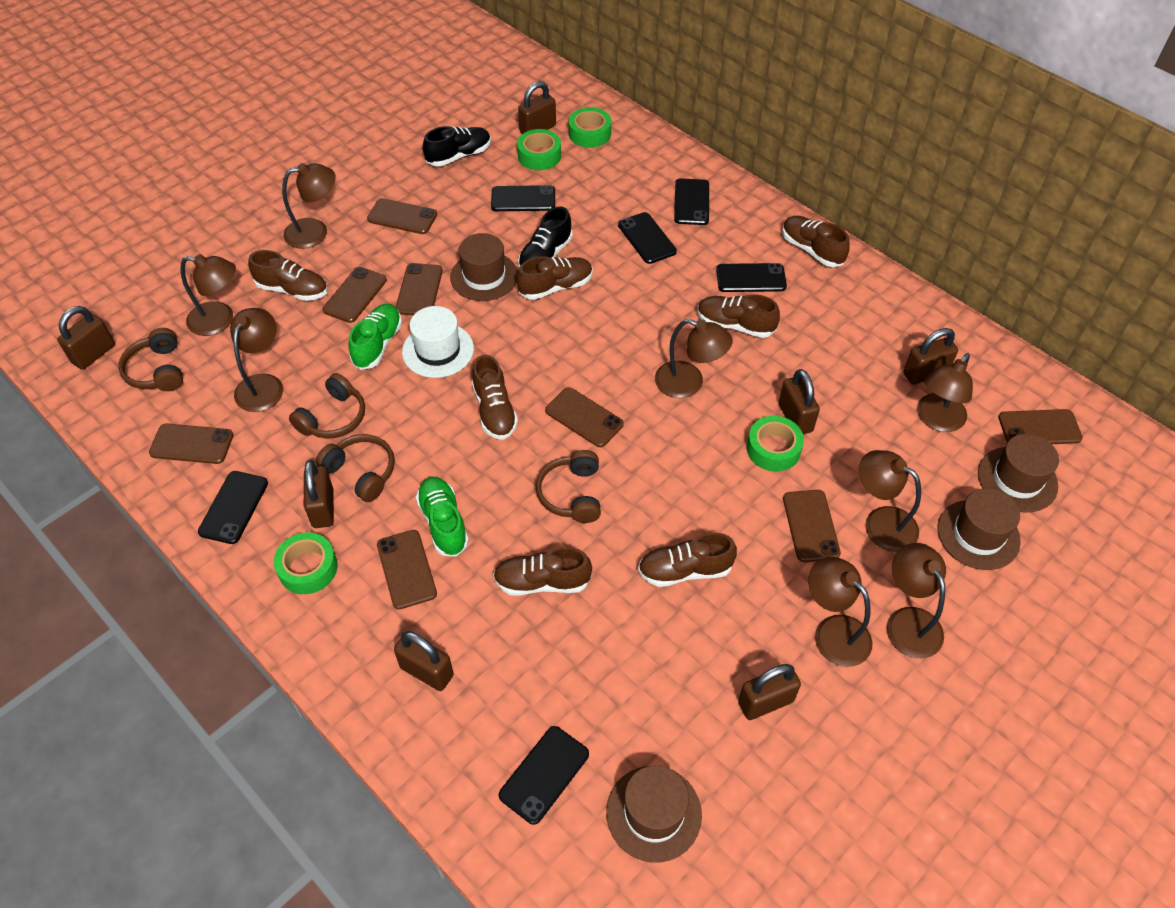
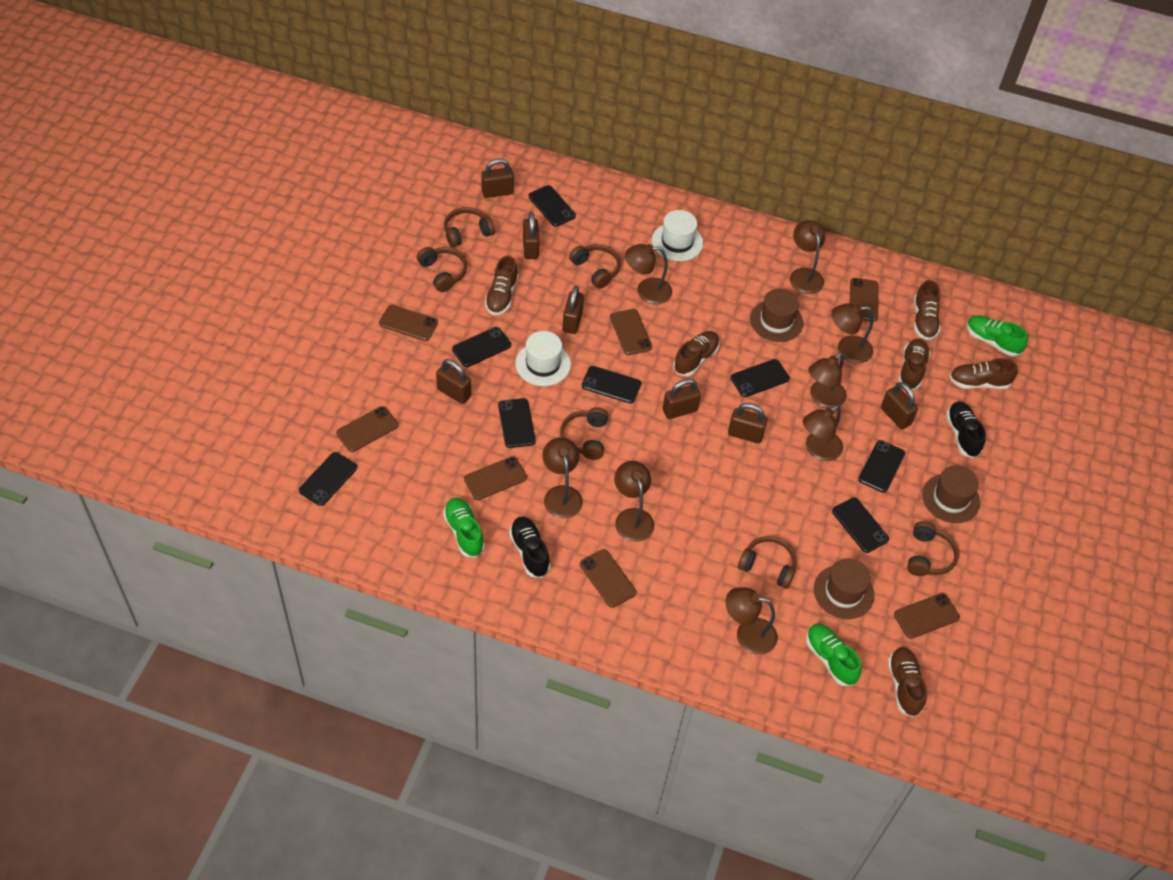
black phone: [198,471,268,544] [491,185,555,211] [499,726,589,825] [618,212,677,264] [674,178,709,225] [716,263,787,292] = 6 -> [299,452,357,506] [452,327,511,367] [498,398,536,448] [528,185,576,227] [582,366,641,403] [731,359,790,397] [832,497,889,553] [858,440,905,493] = 8
brown hat: [450,233,518,301] [606,765,702,863] [938,488,1021,570] [978,434,1059,512] = 4 -> [750,289,803,342] [814,558,874,619] [922,465,980,523] = 3
brown headphones: [118,328,183,391] [289,373,365,439] [316,434,395,502] [536,450,601,523] = 4 -> [417,247,467,292] [444,207,495,247] [560,407,608,460] [569,244,621,289] [738,536,797,589] [907,521,959,576] = 6
brown phone: [149,423,234,464] [323,267,387,323] [367,198,437,234] [377,530,437,609] [396,263,443,315] [545,387,624,447] [783,490,841,562] [999,409,1083,444] = 8 -> [336,406,398,452] [379,305,438,341] [464,456,527,500] [580,549,637,608] [610,309,652,355] [850,278,879,322] [894,593,960,639] = 7
brown shoe: [248,250,328,301] [472,355,518,440] [493,547,592,596] [517,256,593,300] [638,533,737,587] [697,294,780,338] [782,216,850,267] = 7 -> [485,256,518,315] [673,331,720,376] [888,647,927,717] [898,339,930,390] [914,280,940,341] [949,358,1018,389] = 6
green shoe: [349,304,402,370] [416,477,469,557] = 2 -> [443,498,485,558] [806,624,861,686] [967,315,1028,357] = 3
green tape: [274,532,338,594] [517,129,561,170] [569,107,611,148] [747,416,804,472] = 4 -> none = 0
white hat: [402,306,474,378] = 1 -> [515,331,571,386] [652,210,703,261] = 2

